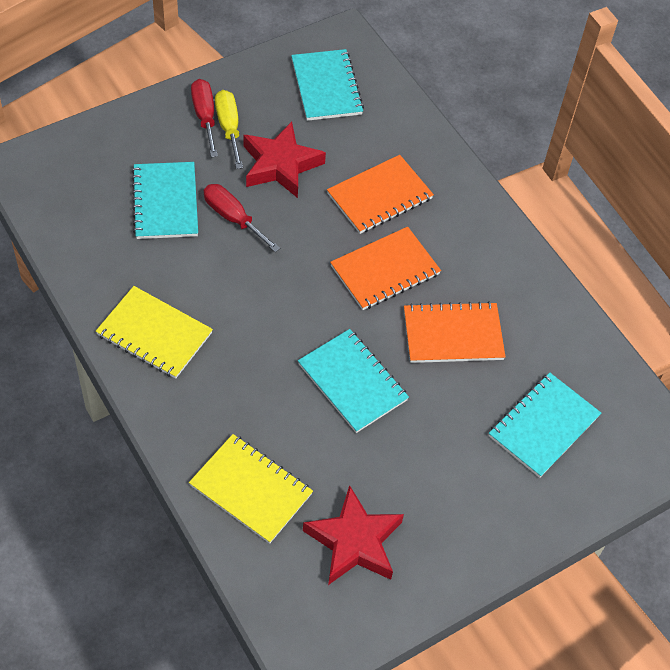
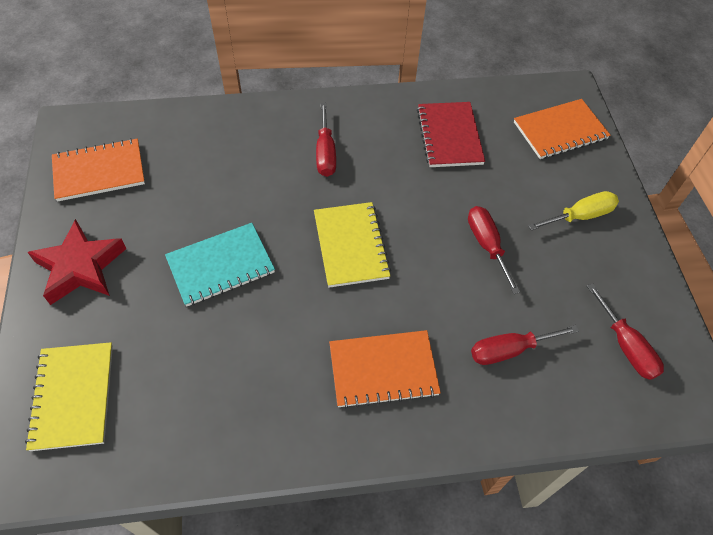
red notebook: none = 0 -> [417,102,485,167] = 1
red screwdriver: [191,79,218,157] [204,184,280,252] = 2 -> [316,103,336,177] [468,206,520,294] [471,325,579,365] [587,283,664,380] = 4
red star: [243,121,326,198] [303,485,404,585] = 2 -> [28,219,126,305] = 1
turquoise notebook: [132,162,198,239] [291,49,364,121] [298,329,409,433] [489,373,601,478] = 4 -> [165,223,275,307] = 1

